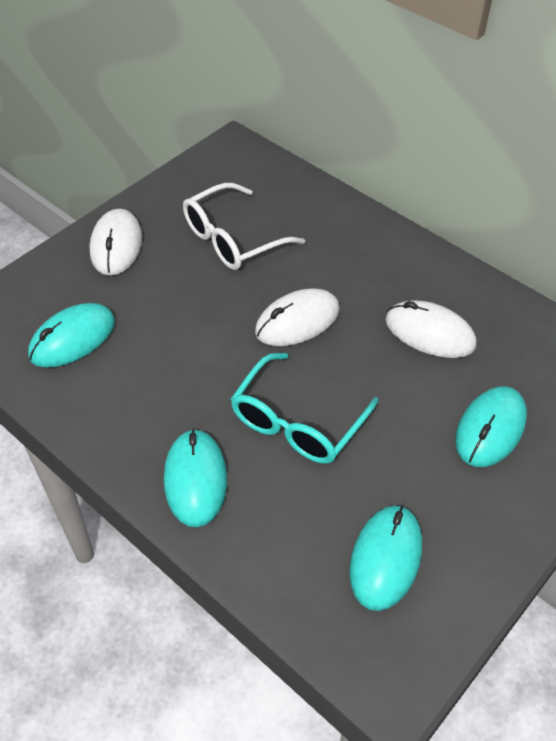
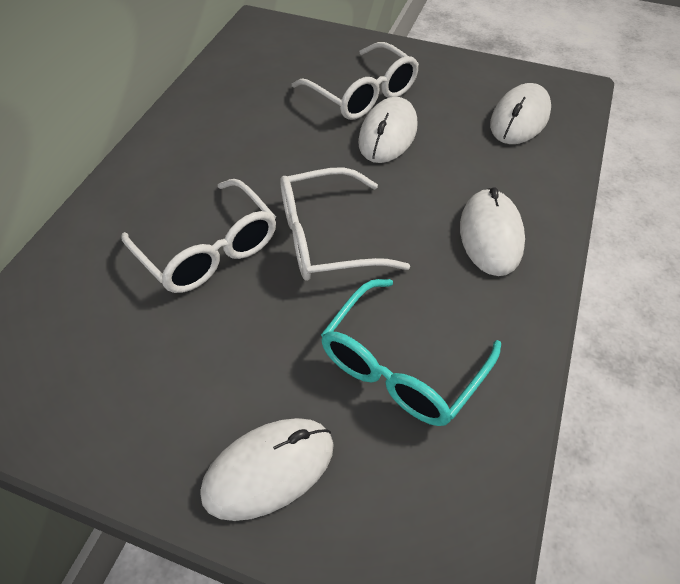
turquoise mouse: [28,303,115,368] [164,428,227,527] [349,505,422,611] [455,386,527,467] = 4 -> none = 0
white glasses: [183,183,305,270] = 1 -> [121,179,276,293] [280,167,410,281] [292,42,419,120] = 3
white mouse: [89,209,142,275] [255,288,339,346] [385,301,477,358] = 3 -> [200,418,334,521] [358,97,418,163] [460,187,525,276] [490,83,551,144] = 4

